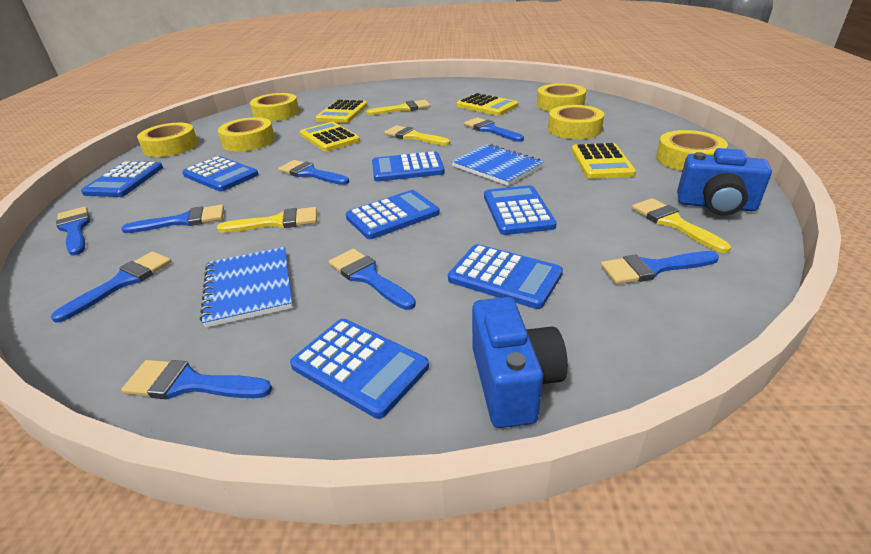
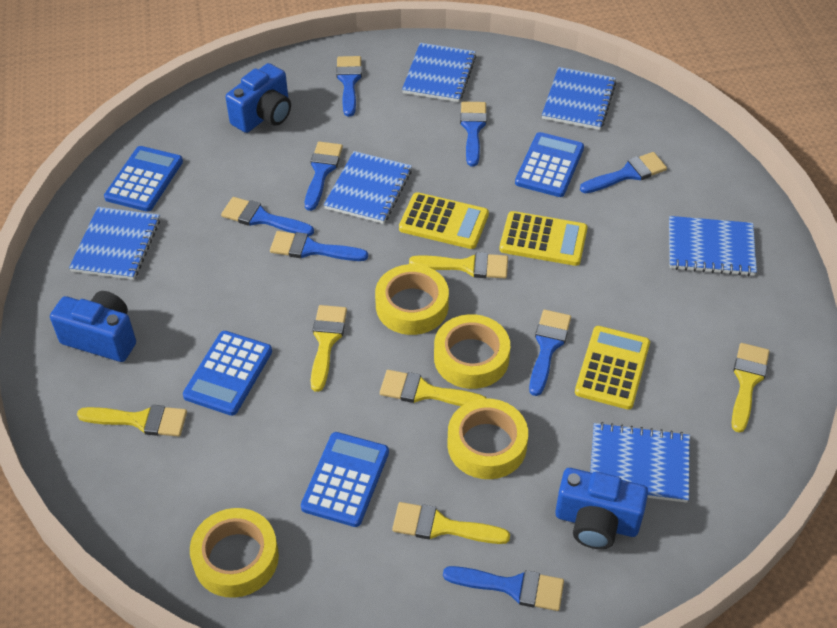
blue calculator: [81,161,163,197] [182,156,259,191] [290,319,429,419] [346,190,440,239] [372,151,445,182] [448,244,563,309] [484,185,557,235] = 7 -> [104,146,183,212] [183,331,272,416] [301,432,389,527] [515,132,584,197] = 4
blue camera: [472,297,568,428] [677,148,772,215] = 2 -> [50,291,136,362] [226,63,291,133] [555,468,648,549] = 3
blue notebook: [200,247,293,328] [451,144,544,186] = 2 -> [69,207,160,280] [324,151,412,224] [402,43,476,102] [542,67,617,130] [590,422,690,503] [669,216,757,276] = 6
yellow brush: [217,207,317,233] [366,100,430,115] [384,125,450,146] [632,198,731,253] = 4 -> [77,405,187,437] [311,305,347,392] [380,370,486,406] [392,502,510,544] [409,252,508,278] [731,343,770,433] = 6
yellow calculator: [300,122,360,152] [315,100,368,123] [456,93,518,116] [571,143,636,179] = 4 -> [399,192,489,249] [499,211,588,266] [575,326,650,410] = 3
yellow tape: [137,123,198,157] [218,117,275,152] [250,93,299,121] [537,83,586,112] [548,105,604,139] [656,130,728,171] = 6 -> [190,508,279,598] [375,264,449,335] [434,314,510,389] [447,398,528,479] = 4

